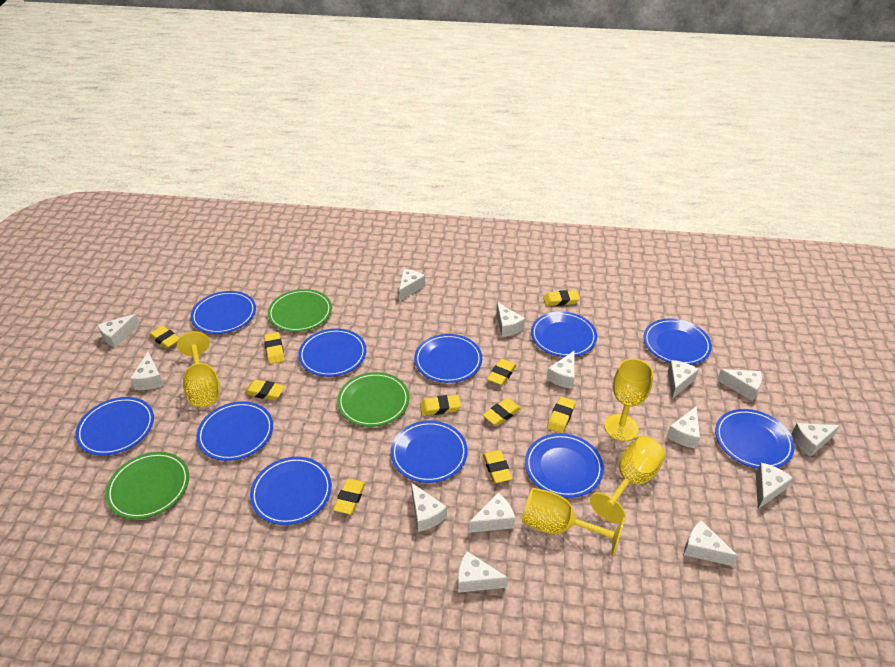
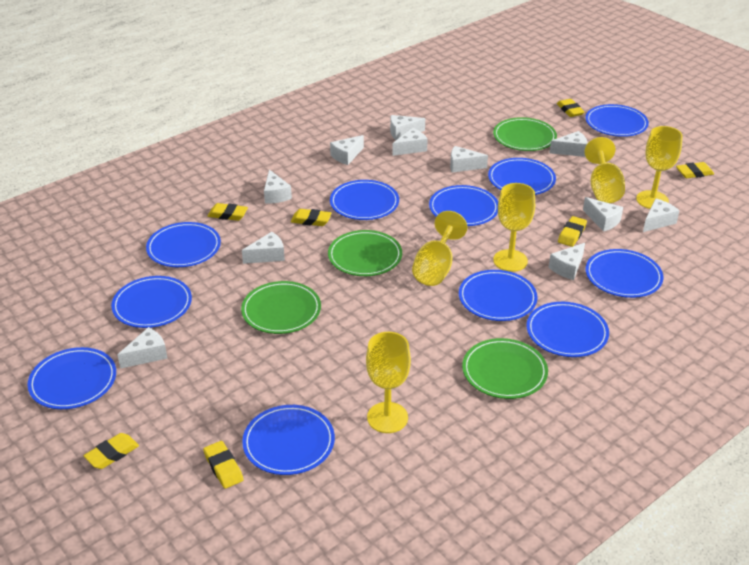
green plate: [105,452,189,519] [268,289,332,332] [337,372,409,427] = 3 -> [241,281,321,334] [328,230,402,276] [462,338,548,399] [493,117,557,151] = 4
white cheese: [97,314,140,348] [130,352,164,390] [399,269,425,301] [411,483,447,532] [458,551,508,593] [468,493,515,533] [496,302,525,337] [547,350,575,389] [667,406,700,449] [668,360,699,399] [684,520,738,566] [717,369,762,401] [756,463,793,509] [792,423,840,457] = 14 -> [117,327,168,369] [242,232,285,264] [264,169,292,204] [330,135,364,165] [390,115,425,140] [392,128,428,156] [450,146,488,173] [549,243,585,280] [550,131,588,157] [583,197,623,232] [643,198,680,232] = 11
yellow eraser: [149,326,179,349] [244,379,285,401] [264,332,284,364] [333,479,366,514] [420,395,461,416] [483,398,521,426] [483,450,512,483] [487,359,516,385] [543,290,580,306] [547,396,576,433] = 10 -> [83,433,139,469] [203,441,244,489] [208,203,248,221] [291,209,331,226] [557,99,585,117] [558,216,587,247] [676,162,714,178] = 7
yellow goblet: [177,331,220,407] [522,488,625,557] [590,436,665,523] [604,359,653,441] = 4 -> [366,332,411,433] [412,211,468,286] [493,183,535,272] [584,137,625,203] [636,126,683,209] = 5

